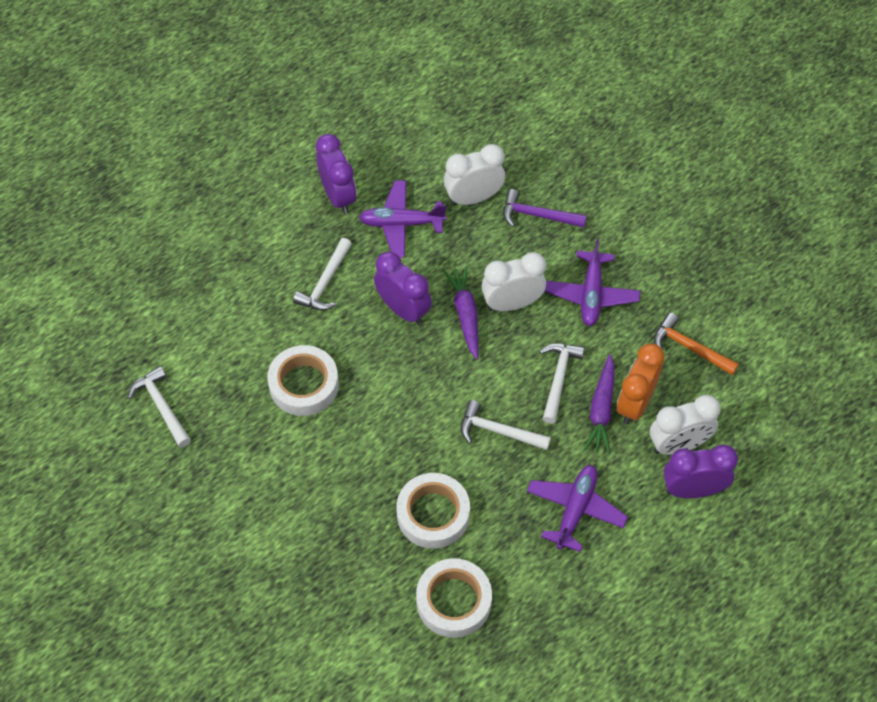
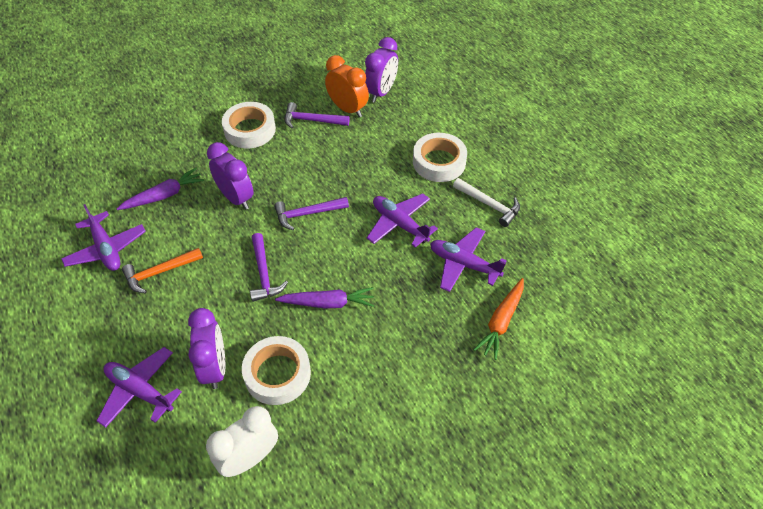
orange carrot: none = 0 -> [474,278,524,360] = 1
purple hammer: [503,189,587,228] = 1 -> [250,233,288,302] [274,197,349,230] [284,102,350,128] = 3
purple plane: [359,180,446,258] [527,465,628,552] [545,238,640,326] = 3 -> [61,204,146,271] [97,347,182,428] [367,193,438,248] [430,227,507,292] = 4
white clock: [444,144,505,206] [481,252,546,311] [650,395,721,455] = 3 -> [206,406,278,477] = 1
white hammer: [128,366,191,448] [293,238,352,311] [461,400,551,450] [539,343,585,424] = 4 -> [453,178,520,227] = 1

